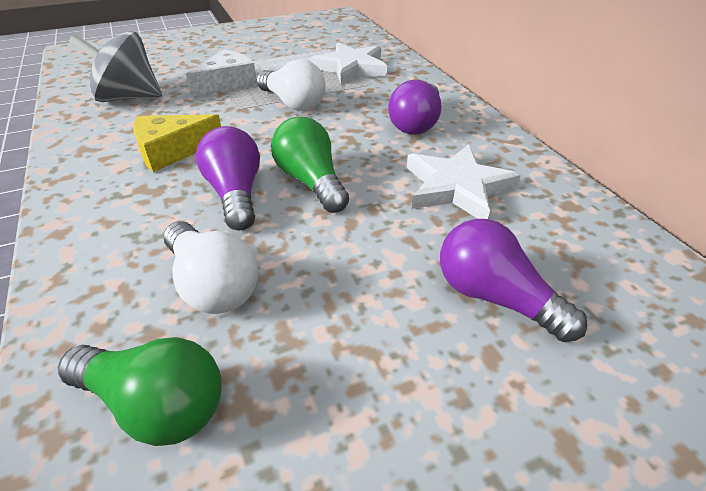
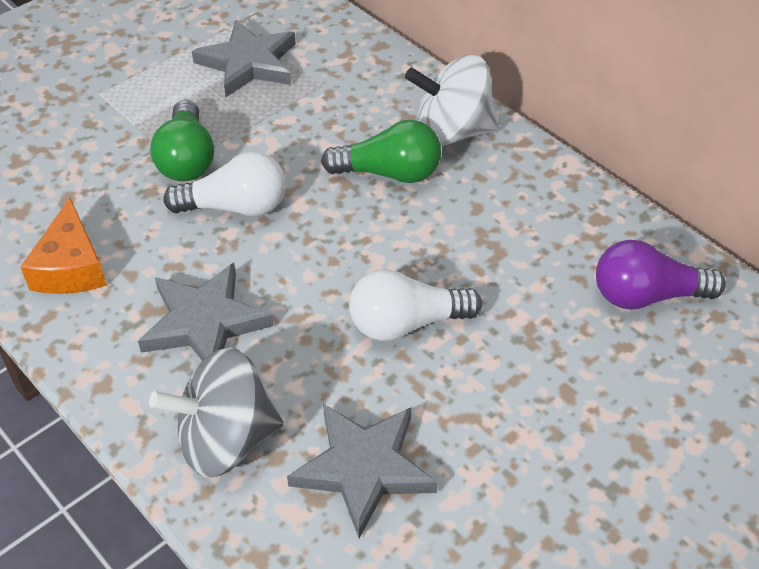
grey star: none = 0 -> [138,263,274,361] [192,20,296,97] [287,404,438,539] = 3
orange cheese: none = 0 -> [21,198,107,294] = 1
purple light bulb: [196,126,260,230] [388,80,442,135] [440,219,587,342] = 3 -> [596,240,726,310] = 1
white cheese: [186,49,257,97] = 1 -> none = 0
white spinning top: none = 0 -> [405,55,499,146] = 1
white star: [310,42,387,84] [407,144,521,219] = 2 -> none = 0
yellow cheese: [133,114,221,172] = 1 -> none = 0

